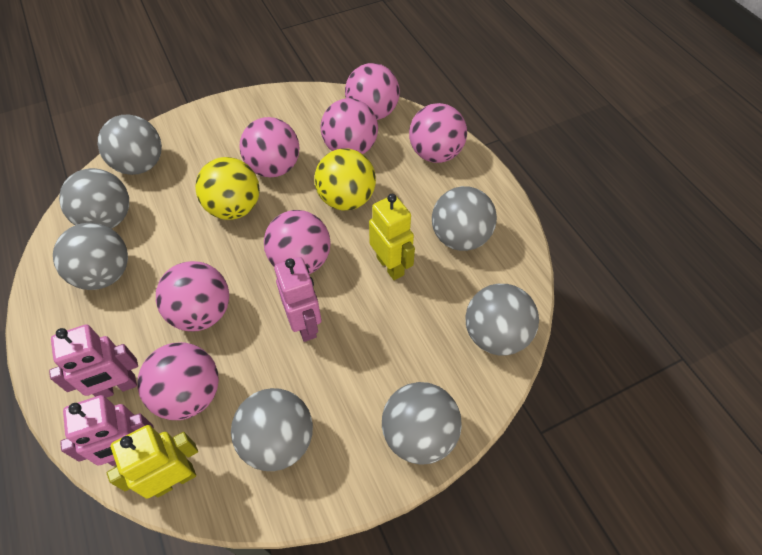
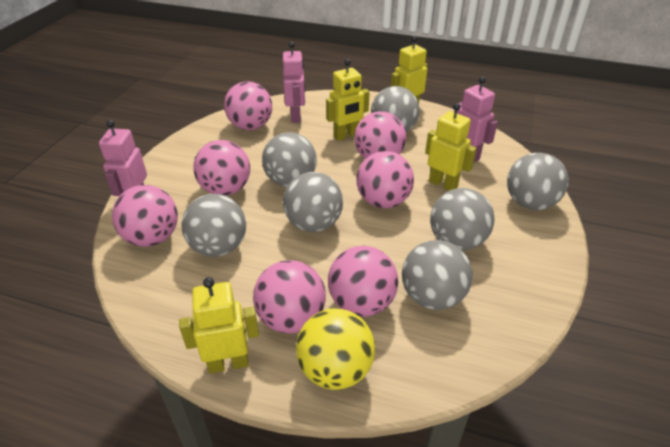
yellow ball: [195,157,260,220] [314,148,376,211] = 2 -> [296,308,375,390] = 1
yellow robot: [107,425,198,499] [369,194,415,280] = 2 -> [179,277,259,373] [326,59,370,141] [391,36,428,103] [425,103,477,191] = 4

